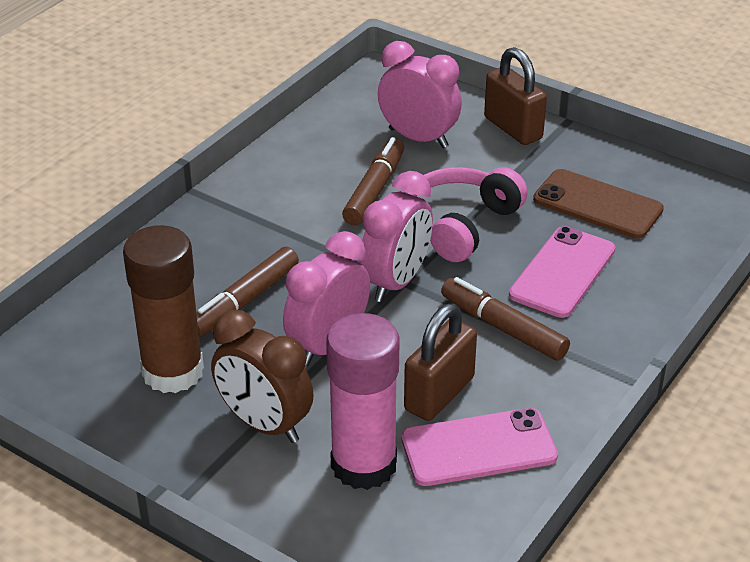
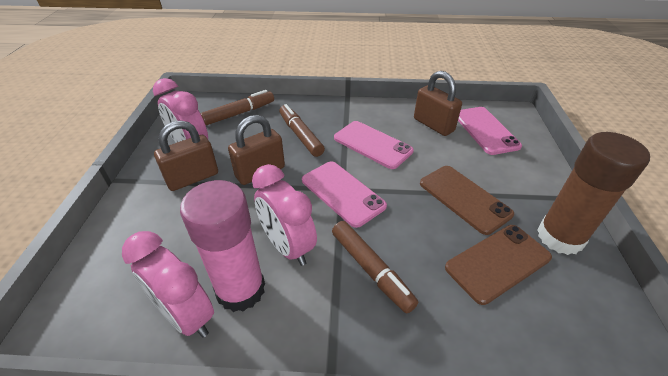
brown clock: [211,310,314,443] = 1 -> none = 0
brown padlock: [404,304,477,421] [484,47,547,145] = 2 -> [154,120,218,191] [228,115,285,185] [414,71,462,136] = 3
brown phone: [533,169,664,239] = 1 -> [420,166,514,235] [445,225,552,305] = 2
pink headphones: [406,167,528,262] = 1 -> none = 0
pink phone: [401,408,558,486] [509,226,615,318] = 2 -> [302,161,387,228] [334,121,414,169] [458,107,522,155] = 3

